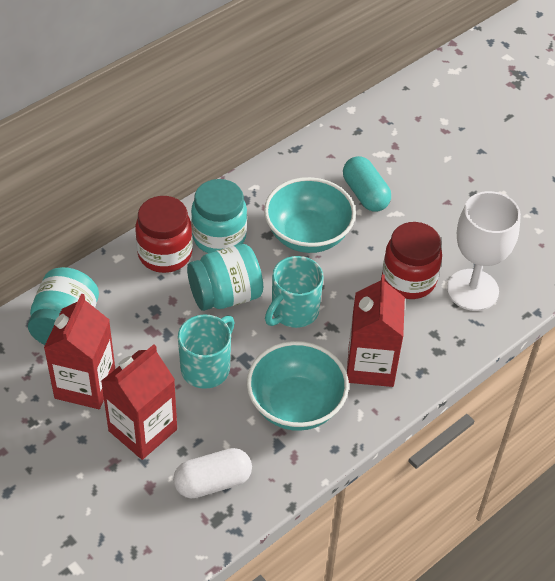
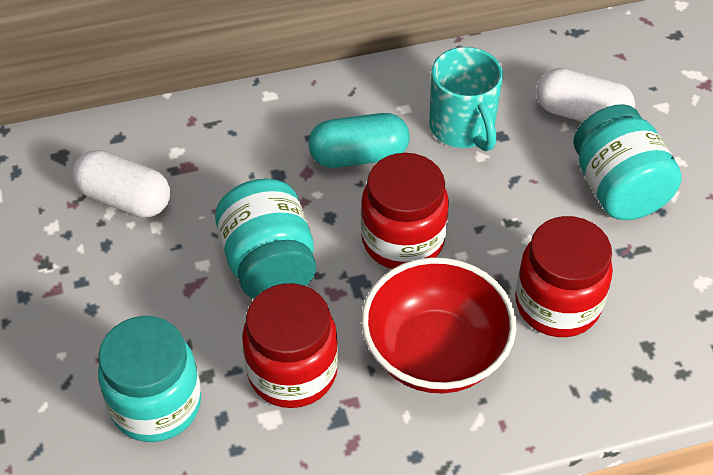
red bowl: none = 0 -> [361,257,517,393] = 1
red carton: [44,294,115,409] [101,344,177,460] [347,275,405,387] = 3 -> none = 0
red jar: [135,196,193,273] [382,222,442,299] = 2 -> [242,283,338,408] [361,153,449,269] [515,216,613,337] = 3
turquoise bowl: [247,341,349,431] [264,177,356,253] = 2 -> none = 0
turquoise mug: [178,314,235,389] [265,256,324,328] = 2 -> [429,47,503,151] = 1
white capsule: [173,448,252,499] = 1 -> [72,150,170,218] [536,68,635,122] = 2
white goblet: [447,191,521,311] = 1 -> none = 0

